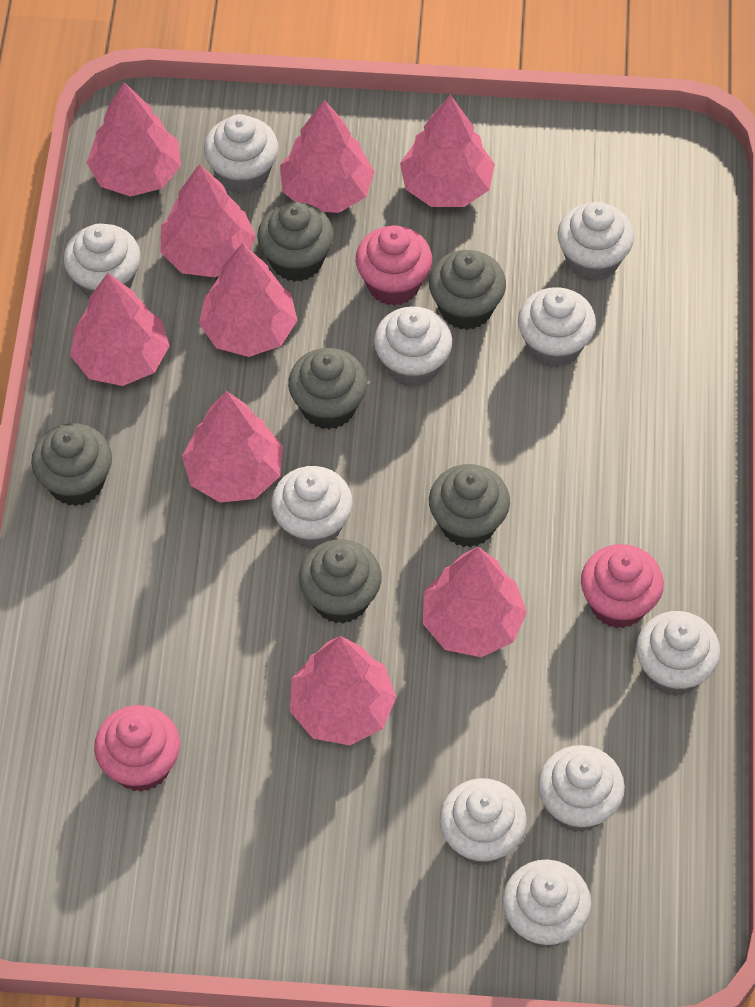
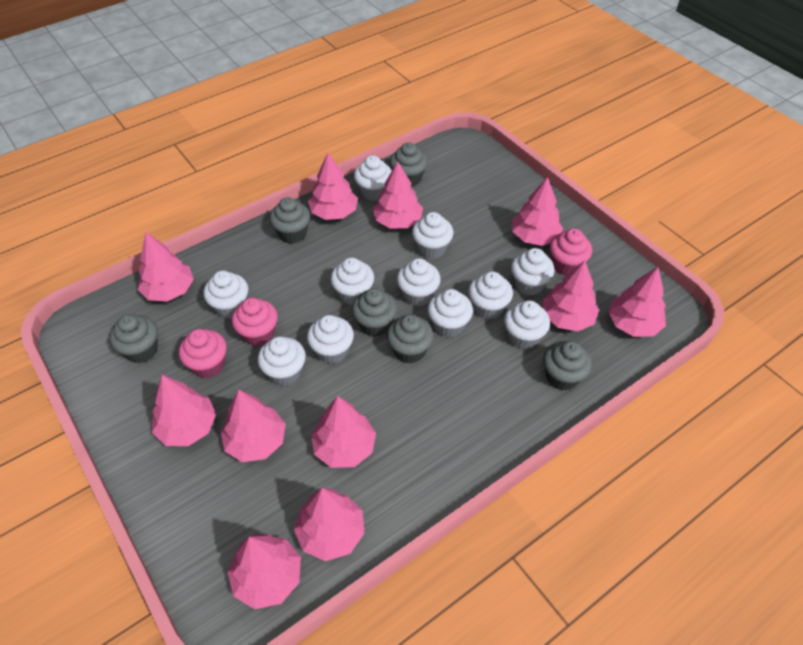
pink tree: [70,273,169,386] [87,82,181,197] [160,164,256,277] [182,391,283,503] [199,243,298,357] [280,100,375,213] [290,636,396,745] [400,95,495,207] [422,547,527,657] = 9 -> [137,232,194,302] [152,375,216,446] [221,389,286,462] [228,534,301,609] [294,488,364,561] [308,153,358,220] [311,396,376,468] [373,161,423,229] [512,177,563,246] [542,261,599,331] [608,267,666,337] = 11
white cupcake: [64,224,140,299] [204,114,279,194] [272,466,353,549] [374,307,452,388] [440,778,527,866] [502,859,591,948] [518,287,596,368] [538,745,625,832] [558,202,634,282] [636,611,720,696] = 10 -> [203,271,248,319] [258,336,306,386] [307,315,354,364] [330,257,374,305] [354,155,392,201] [397,258,441,306] [412,212,453,259] [428,289,473,337] [468,271,513,320] [504,300,550,349] [511,248,554,296] = 11

